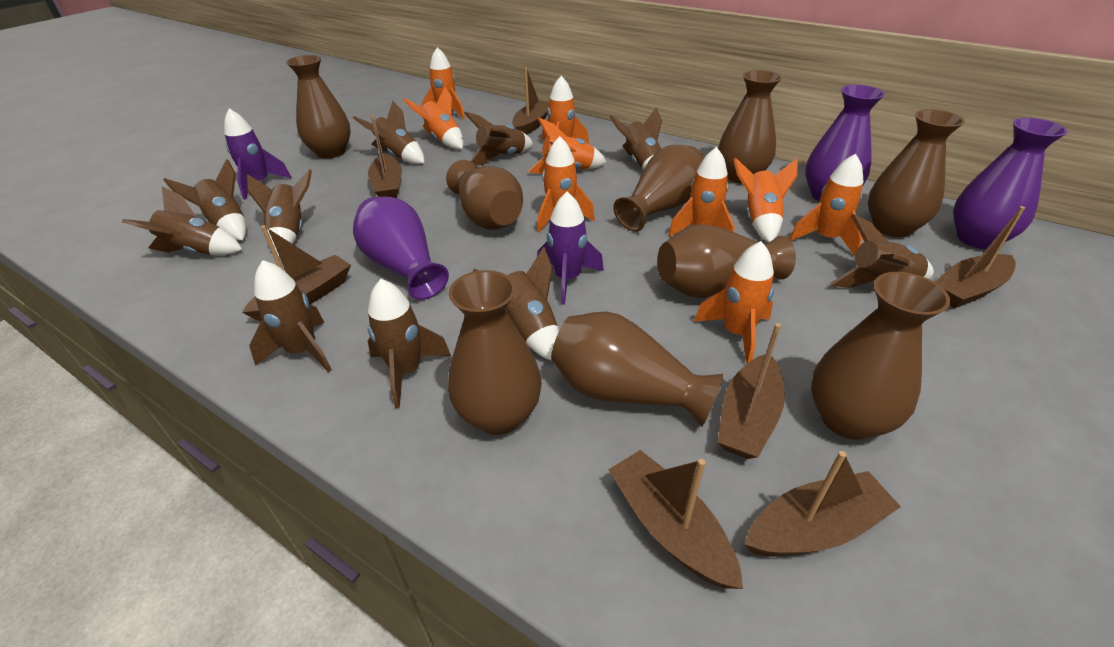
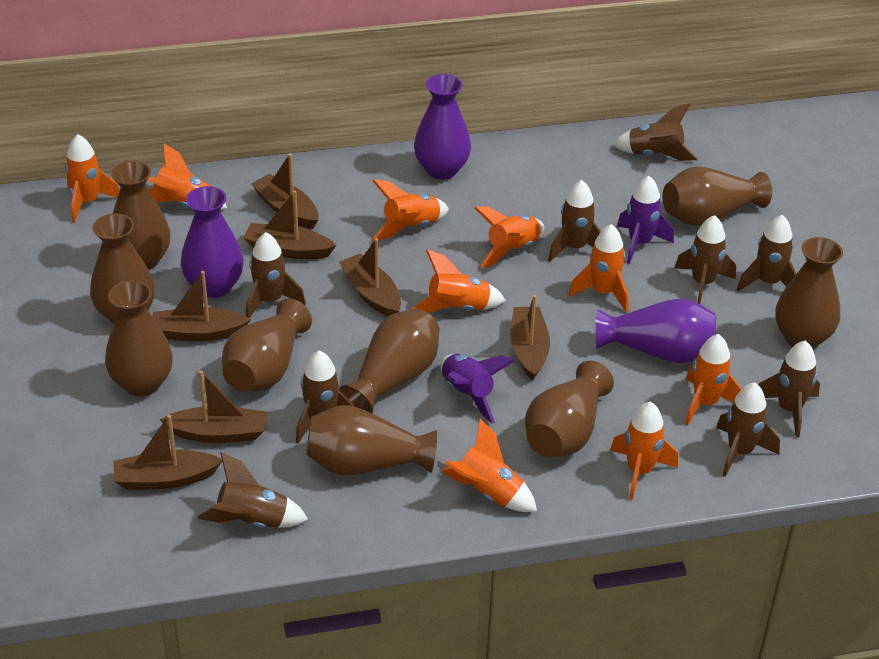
brown rocket: [122,187,243,255] [163,159,247,241] [247,169,312,257] [250,260,332,372] [353,101,425,164] [368,279,451,408] [464,112,533,165] [473,247,559,361] [610,107,662,170] [829,214,934,288] = 10 -> [197,452,308,528] [246,232,306,319] [296,351,356,444] [548,180,601,262] [613,103,698,161] [675,215,736,304] [716,382,780,477] [737,215,796,291] [758,341,820,438] = 9

